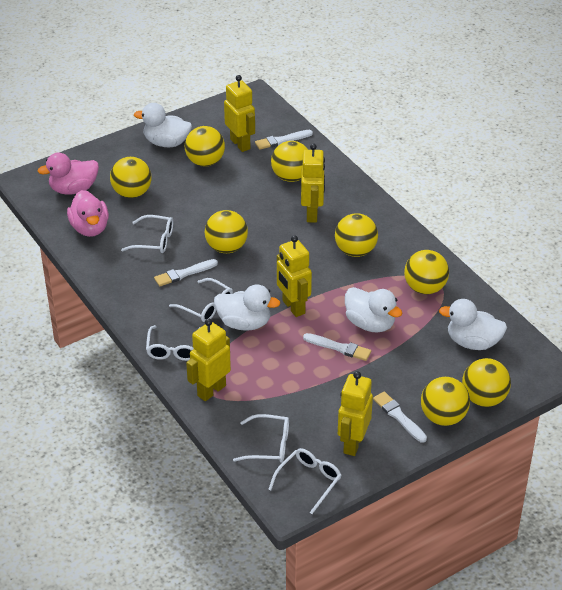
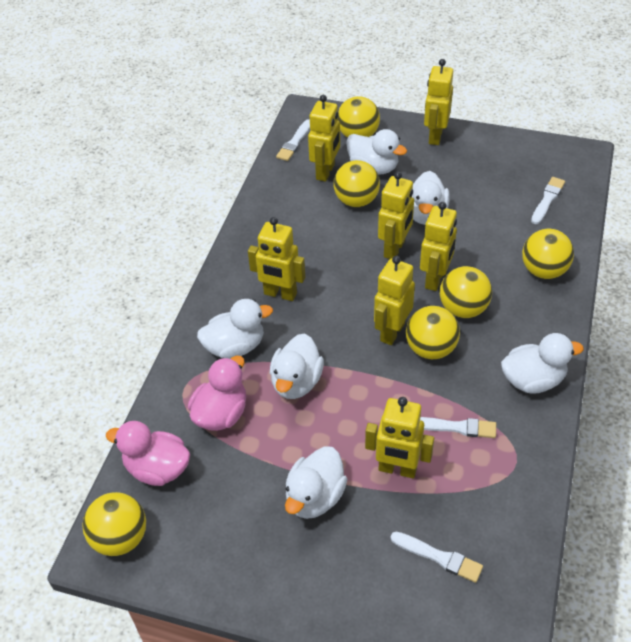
white duck: [134,103,192,147] [214,284,280,331] [345,287,402,333] [439,299,507,350] = 4 -> [197,299,273,359] [270,333,324,399] [285,446,347,519] [346,129,407,175] [412,171,450,225] [501,333,584,394] = 6
white glasses: [121,215,173,253] [146,325,201,361] [169,278,233,322] [233,414,289,463] [268,448,342,514] = 5 -> none = 0
yellow ball: [110,157,152,198] [185,126,225,166] [205,210,248,253] [271,141,308,182] [335,213,378,257] [404,250,449,294] [421,377,470,426] [462,358,511,407] = 8 -> [83,492,146,556] [334,160,380,207] [338,96,380,138] [406,306,460,359] [440,266,492,318] [522,229,574,279] = 6
yellow robot: [186,318,231,401] [224,75,255,152] [277,235,312,317] [301,143,325,222] [338,371,373,456] = 5 -> [248,217,305,301] [308,95,340,182] [365,397,434,479] [374,256,415,345] [378,171,414,259] [420,202,457,291] [424,59,453,145] = 7

